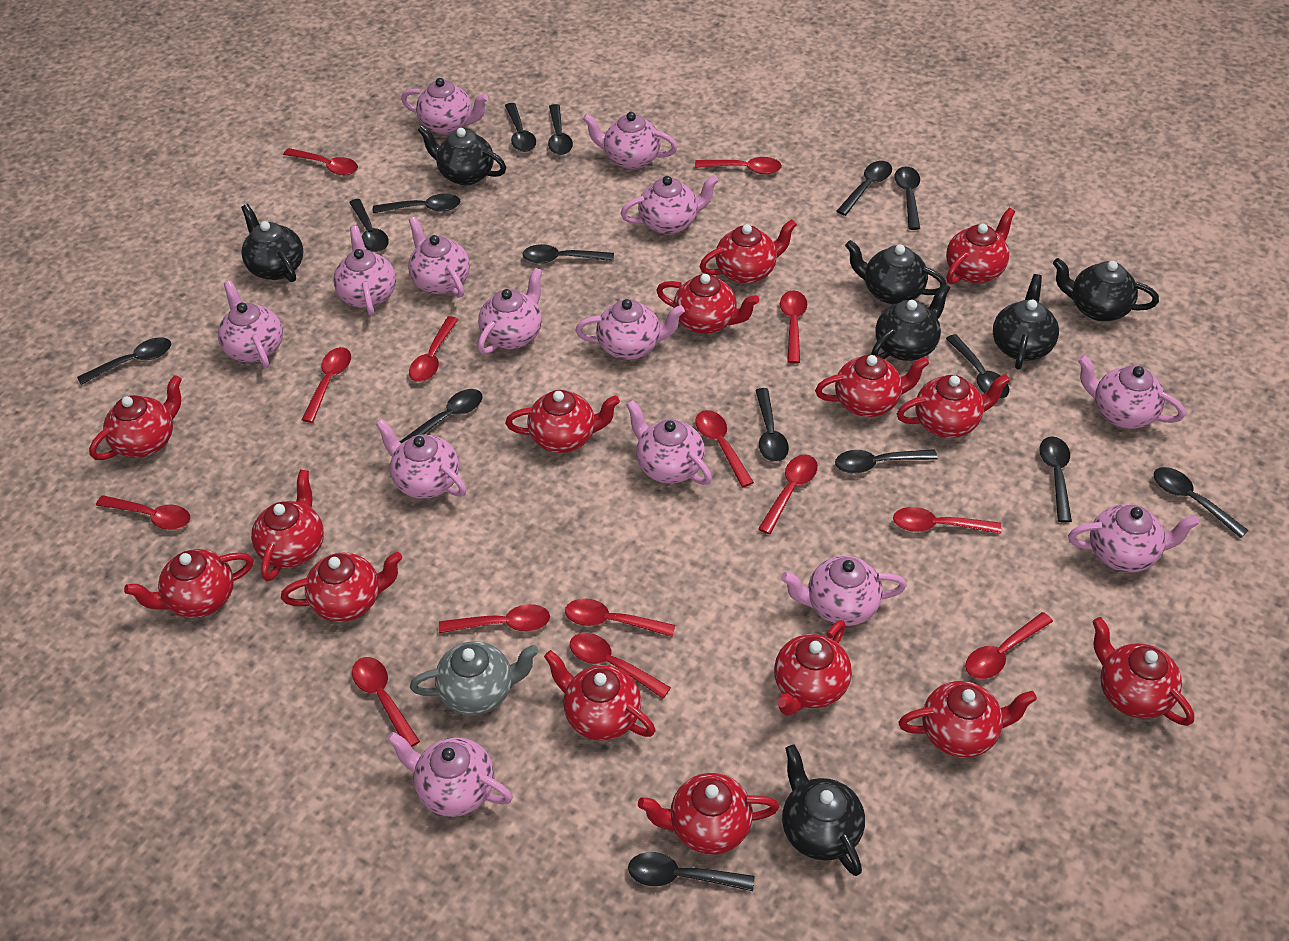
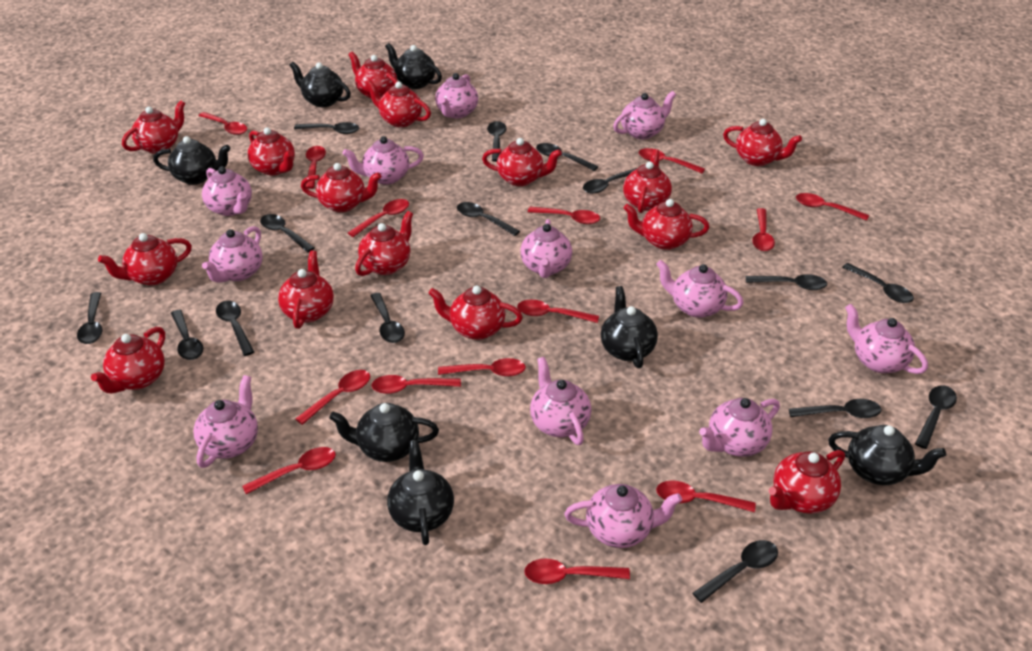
grey teapot: [410,641,539,715] = 1 -> none = 0
pink teapot: [218,280,283,368] [334,226,396,316] [376,419,466,499] [387,732,513,817] [401,78,488,135] [408,217,470,298] [478,268,542,354] [575,299,685,360] [583,112,678,170] [620,175,719,235] [626,400,712,485] [781,556,907,626] [1068,504,1200,573] [1078,355,1185,429] = 14 -> [194,375,258,468] [202,166,252,216] [202,226,262,283] [343,136,424,185] [435,73,478,118] [520,219,572,278] [530,357,591,445] [564,484,682,548] [613,91,676,139] [656,260,744,318] [699,398,780,457] [845,304,928,374] = 12

